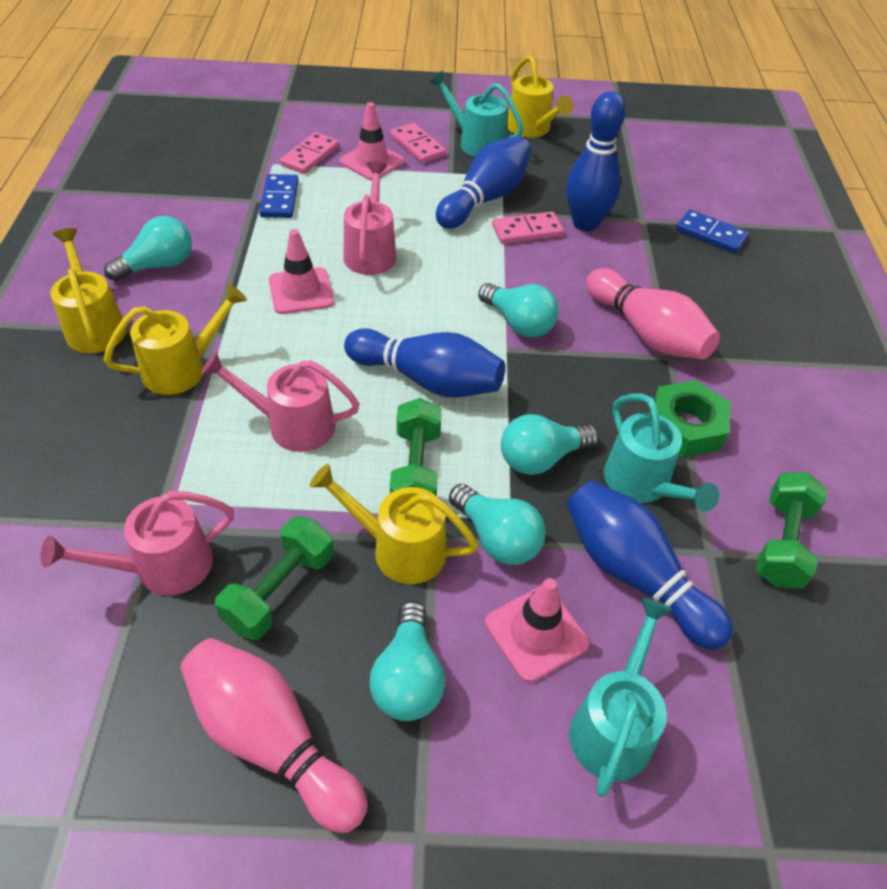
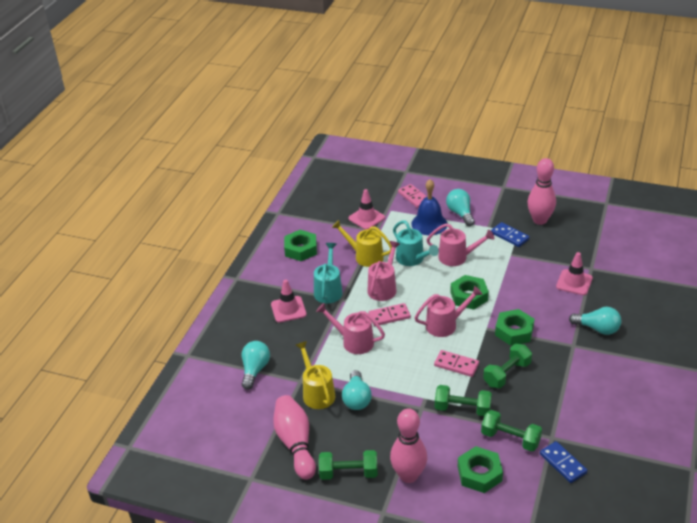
blue bell: none = 0 -> [411,179,447,235] = 1
blue bowling pin: [344,328,505,398] [436,136,532,229] [566,91,626,231] [567,480,733,650] = 4 -> none = 0
green dumbbell: [215,516,334,640] [390,398,442,496] [756,472,827,589] = 3 -> [319,450,378,480] [435,385,492,416] [481,410,542,452] [483,344,532,388] = 4
green nut: [654,380,731,458] = 1 -> [284,230,317,261] [450,275,489,310] [458,446,503,493] [495,309,535,346] = 4
pink bowling pin: [180,638,368,833] [586,268,720,360] = 2 -> [273,395,316,480] [390,408,427,483] [527,158,556,225] = 3
pink watering can: [41,491,234,596] [201,352,360,452] [343,161,396,275] = 3 -> [316,303,385,354] [367,241,400,301] [415,286,483,337] [427,223,494,266] = 4
turquoise light bulb: [104,216,192,281] [369,601,445,721] [449,484,546,565] [478,283,559,337] [501,414,599,475] = 5 -> [242,341,270,390] [342,370,372,410] [446,189,475,226] [569,307,621,335] = 4
turquoise watering can: [429,71,523,157] [569,597,673,797] [604,394,719,512] = 3 -> [314,243,343,304] [393,220,439,266] = 2
yellow watering can: [51,228,127,353] [104,284,247,395] [310,464,478,584] [507,55,573,138] = 4 -> [296,341,335,409] [332,220,392,267] = 2

